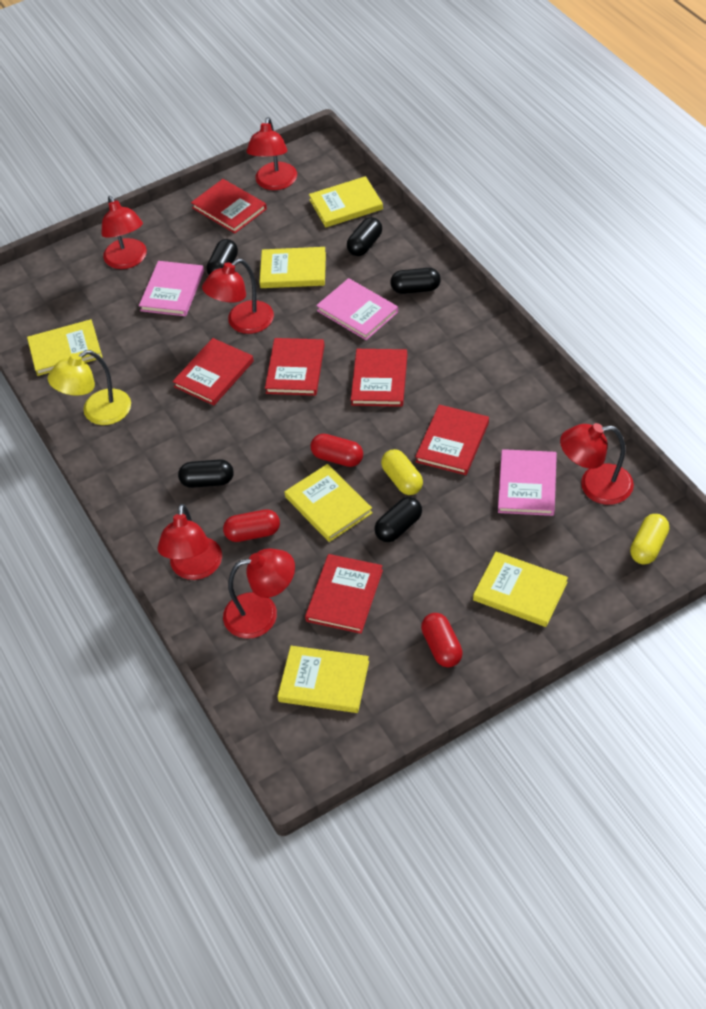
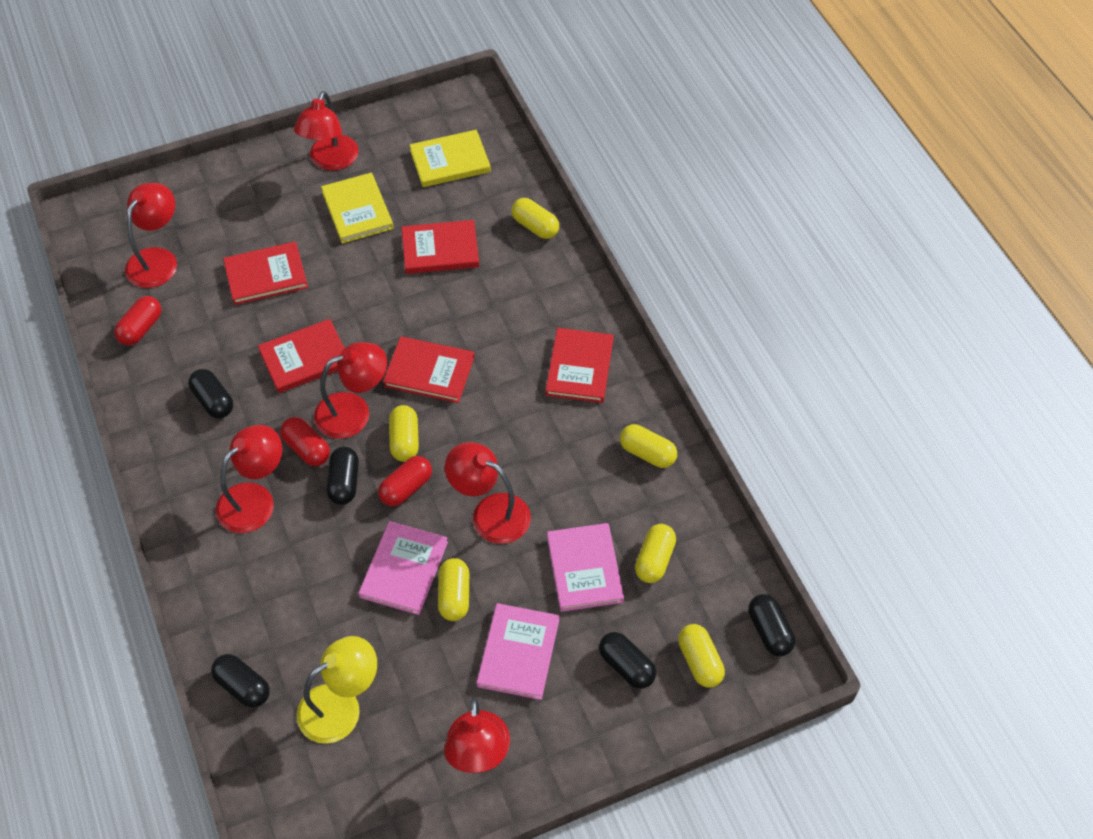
red book: [172,338,254,406] [191,179,267,234] [265,338,325,396] [305,554,383,634] [351,349,407,407] [415,405,489,475] = 6 -> [223,242,308,305] [258,319,345,393] [383,336,474,403] [402,220,479,274] [546,328,614,403] = 5
yellow book: [27,319,103,376] [259,247,326,288] [277,646,369,713] [284,464,373,542] [309,176,383,228] [473,552,568,627] = 6 -> [321,173,394,243] [410,130,491,187] = 2
yellow capsule: [381,449,423,495] [630,514,669,564] = 2 -> [389,405,419,462] [438,558,469,621] [511,198,559,239] [620,424,677,468] [635,524,676,583] [678,624,725,688] = 6

